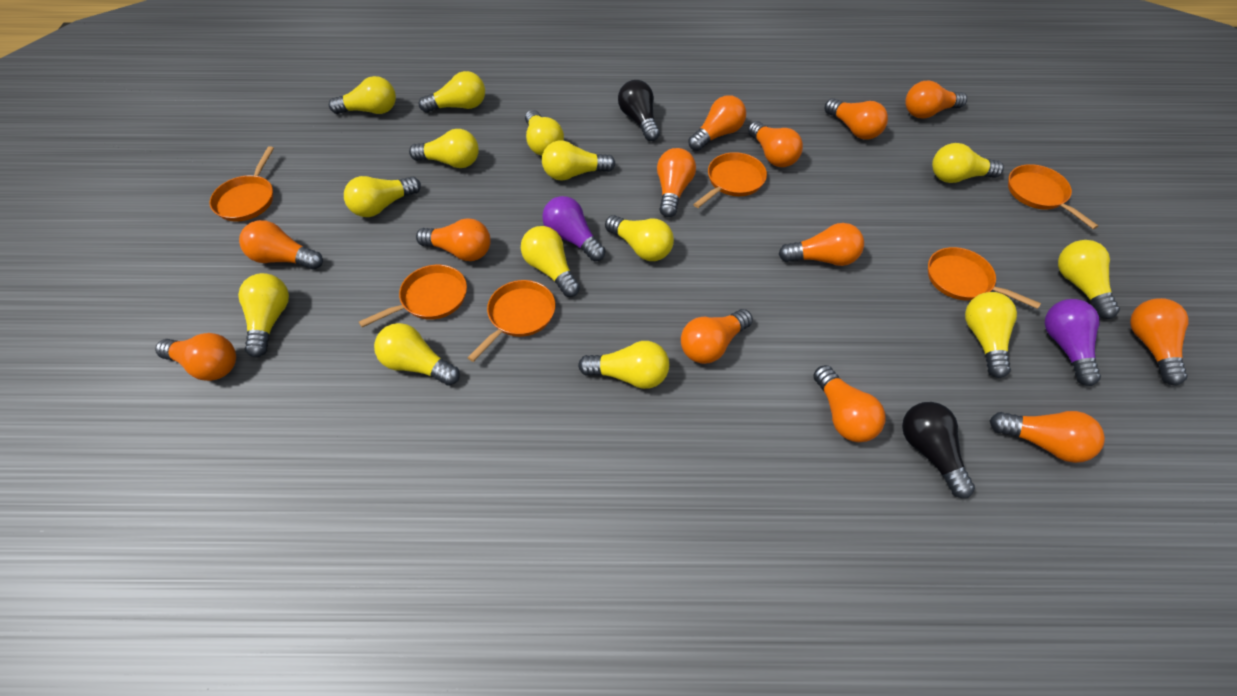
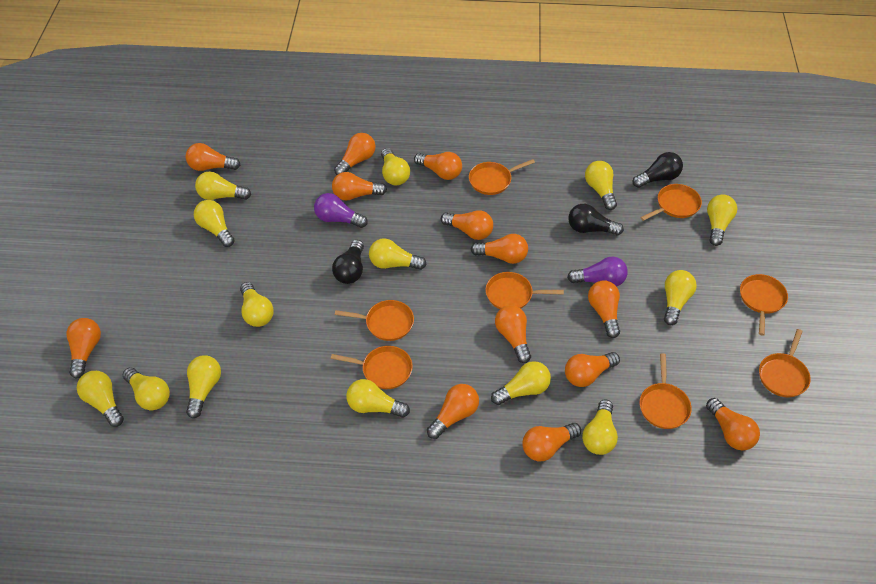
black light bulb: [618,80,660,141] [902,402,975,498] = 2 -> [332,240,364,284] [568,204,624,236] [633,152,683,188] = 3
orange pan: [209,146,274,222] [359,265,467,327] [468,280,555,362] [693,152,767,208] [928,247,1041,309] [1008,164,1099,229] = 6 -> [331,346,413,389] [335,300,414,341] [469,159,535,195] [486,272,564,309] [640,184,702,221] [640,353,692,429] [740,274,788,336] [759,329,811,397] = 8

